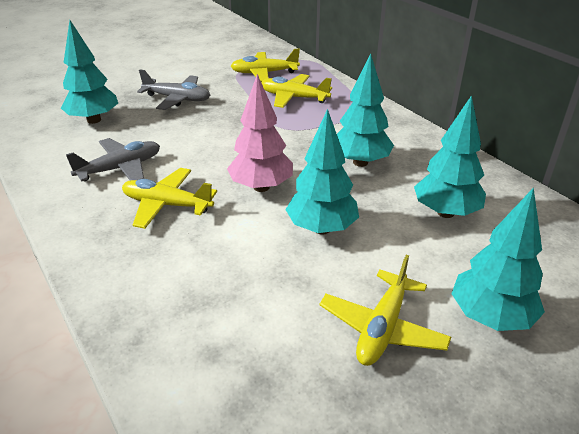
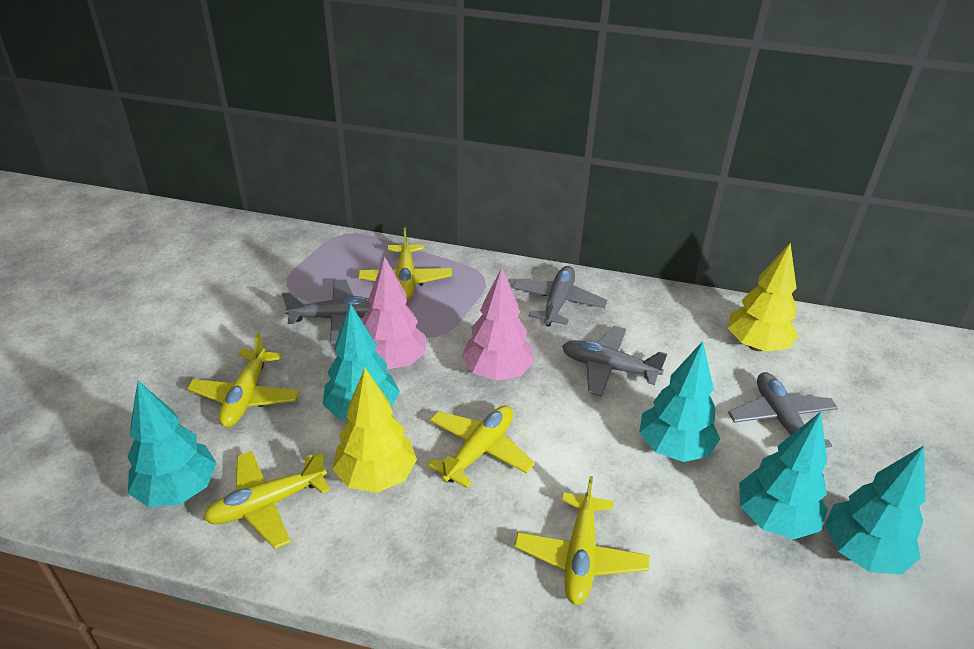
grey plane: [66,138,160,181] [137,69,210,110] = 2 -> [282,279,371,344] [512,266,607,327] [562,326,667,397] [728,372,838,448] = 4
pink tree: [227,74,293,192] = 1 -> [363,257,426,369] [462,268,534,381] = 2
yellow plane: [122,168,217,229] [231,49,300,82] [261,74,332,108] [319,255,451,366] = 4 -> [187,332,300,427] [203,451,330,549] [358,227,452,300] [427,405,535,488] [515,476,650,605] = 5
yellow tree: none = 0 -> [333,368,417,493] [728,243,798,351] = 2

